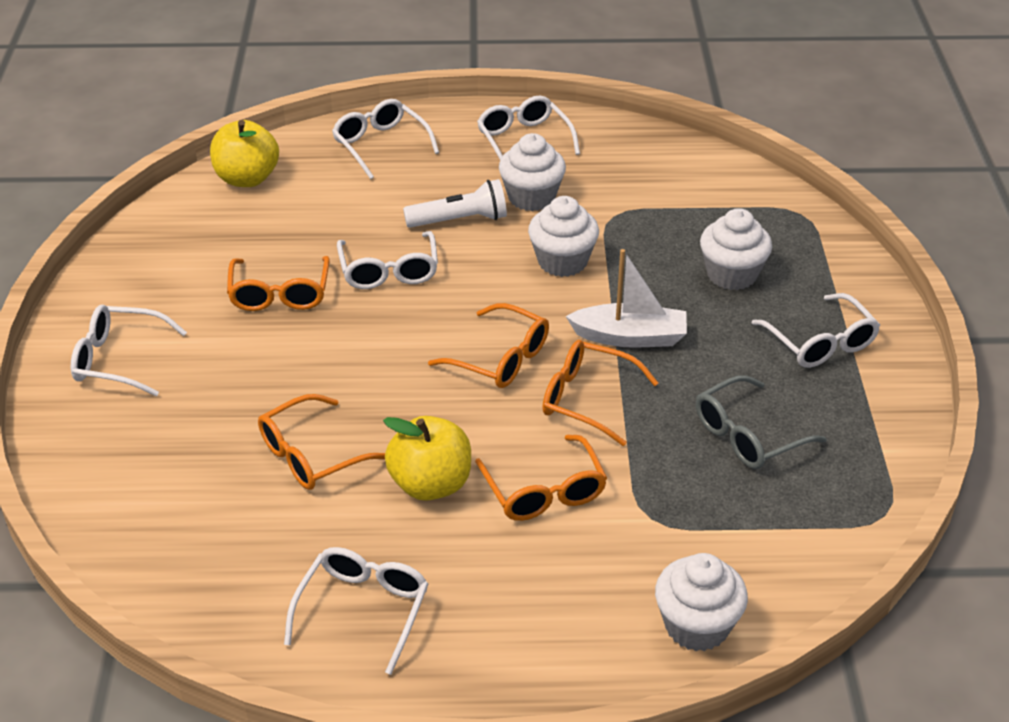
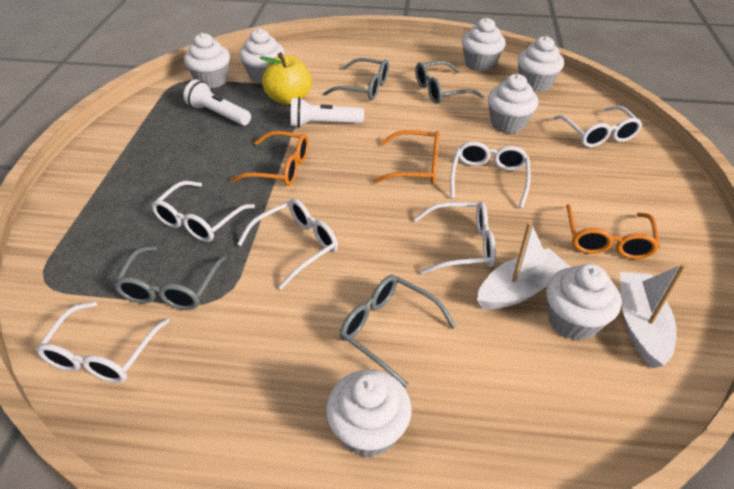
grey glasses: [696,375,827,469] = 1 -> [113,246,227,310] [323,58,389,100] [340,275,456,388] [415,61,485,104] = 4
orange glasses: [227,256,330,311] [258,394,385,490] [428,303,549,388] [475,435,607,521] [542,340,658,446] = 5 -> [231,131,309,186] [373,130,440,184] [566,204,660,259] = 3
white boat: [566,249,687,348] = 1 -> [477,222,570,310] [620,264,686,368] = 2
white cupcake: [499,133,566,211] [528,196,599,277] [655,553,748,651] [700,208,772,290] = 4 -> [184,33,230,89] [239,28,284,84] [326,370,412,457] [462,18,506,72] [488,74,538,134] [518,36,564,92] [546,264,621,341] = 7
white flashlight: [403,179,507,228] = 1 -> [183,79,251,126] [291,97,364,128] = 2
yellow apple: [210,120,279,187] [383,416,471,501] = 2 -> [260,53,312,105] = 1

